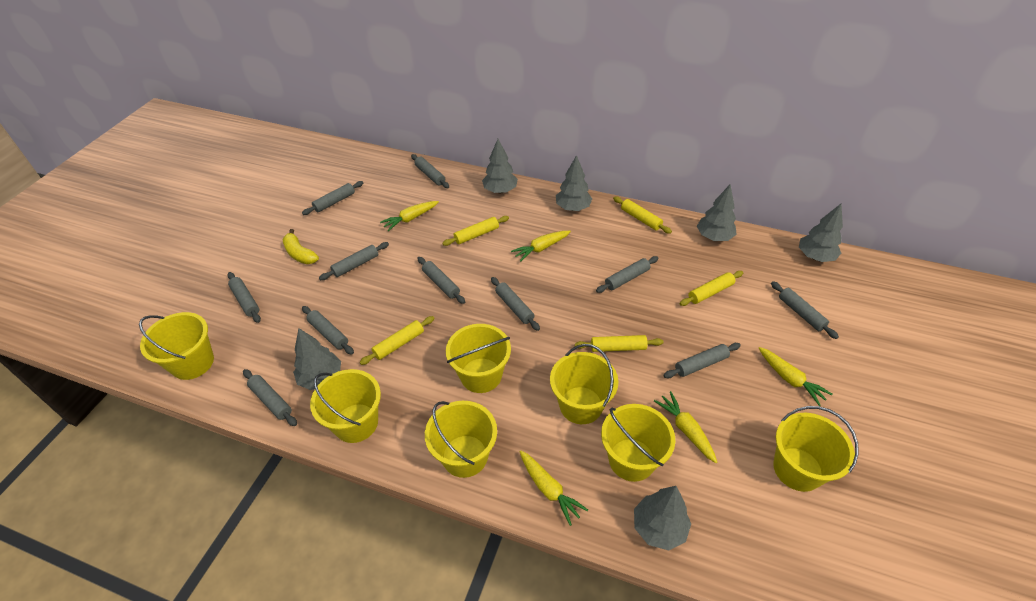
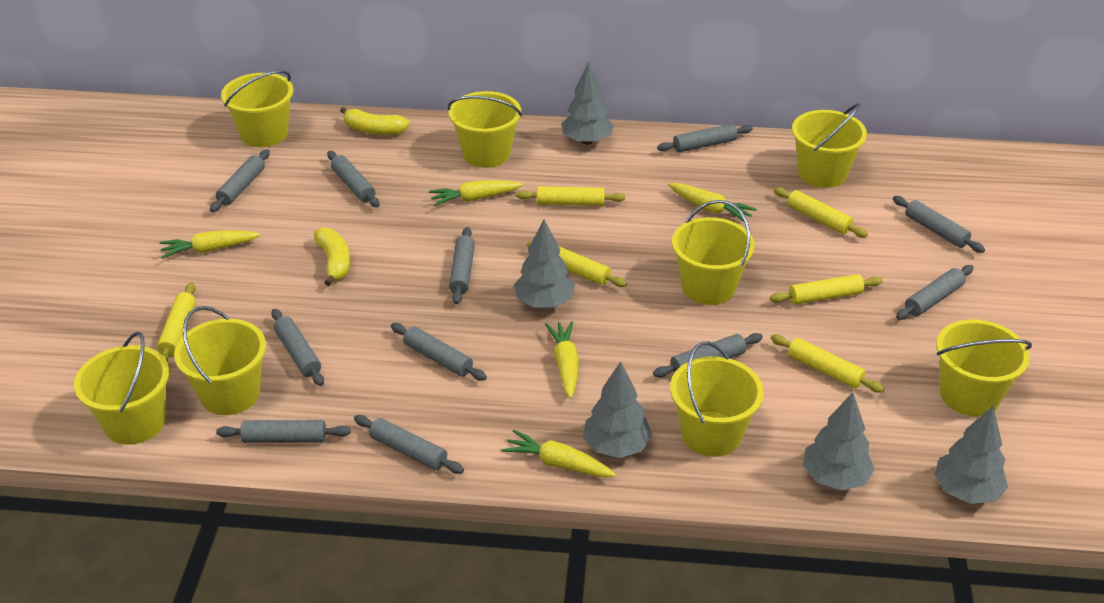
grey tree: [293,328,341,390] [482,139,518,193] [556,155,592,211] [634,486,691,550] [697,184,737,241] [799,204,843,262] = 6 -> [514,220,575,308] [561,62,614,145] [583,361,652,458] [803,392,875,491] [934,406,1008,504] = 5
yellow banana: [283,229,319,264] = 1 -> [314,227,350,286] [340,107,410,135] = 2
yellow bucket: [139,312,214,380] [310,369,381,443] [425,401,497,478] [446,324,511,393] [550,344,618,424] [601,404,675,482] [773,406,859,492] = 7 -> [74,331,169,445] [174,306,266,415] [221,70,294,147] [448,91,522,168] [670,342,764,457] [672,200,755,305] [792,103,867,188] [936,319,1032,416] = 8
yellow rolling pin: [360,316,435,365] [442,216,509,246] [575,335,664,352] [613,196,672,234] [679,271,743,306] = 5 -> [157,282,196,363] [516,186,625,206] [527,241,627,287] [770,274,883,305] [771,334,884,393] [774,187,868,238] = 6

